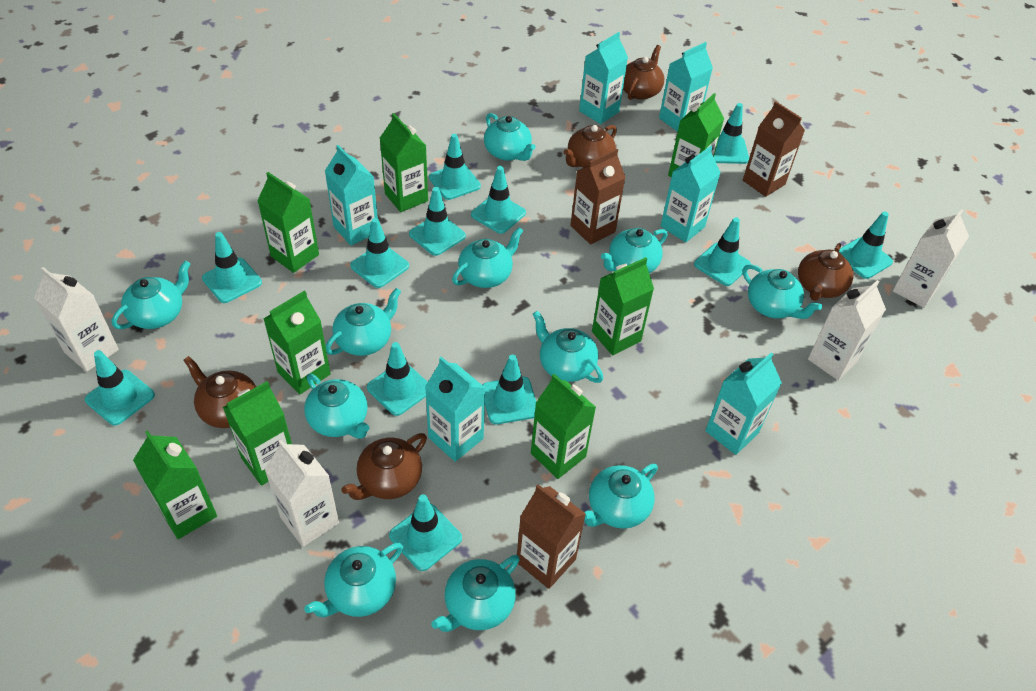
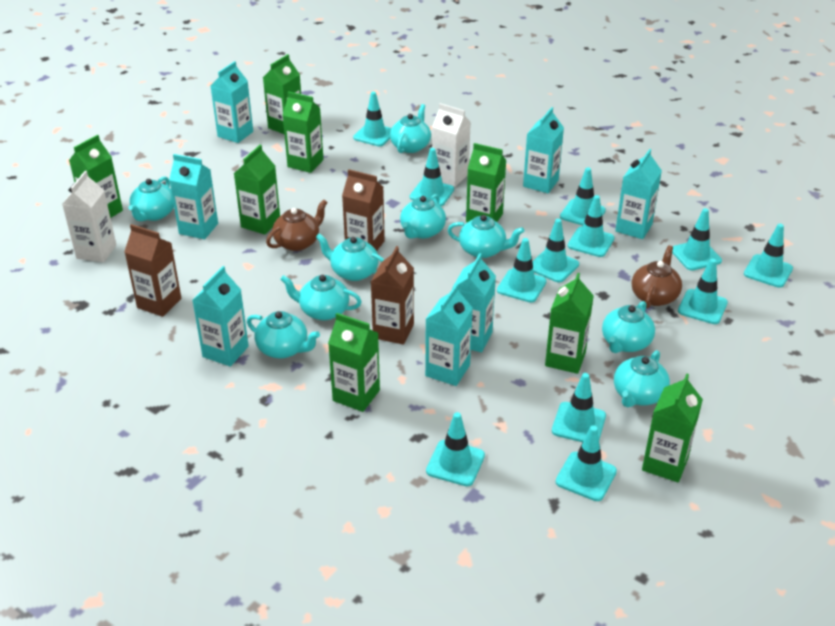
brown teapot: [184,356,256,428] [341,433,427,500] [563,125,617,168] [623,45,664,100] [798,243,853,301] = 5 -> [266,199,328,251] [632,245,682,309] = 2
turquoise carton: [325,145,378,245] [425,357,485,462] [579,32,628,124] [659,42,713,132] [660,146,721,243] [705,352,782,455] = 6 -> [169,154,218,239] [192,266,249,367] [211,61,253,143] [425,284,473,386] [452,253,496,352] [523,107,564,193] [615,149,662,239] = 7
turquoise teapot: [112,261,190,329] [304,374,370,439] [304,543,403,617] [326,288,401,356] [431,555,520,632] [452,227,523,288] [484,113,536,161] [533,311,603,383] [584,464,658,529] [601,228,667,273] [743,264,822,319] = 11 -> [128,176,174,221] [247,311,320,359] [280,275,362,321] [316,234,384,281] [390,104,431,153] [400,194,446,239] [448,215,524,258] [602,301,655,353] [614,350,670,407] = 9
white carton: [34,267,119,372] [264,439,339,547] [808,280,886,380] [893,209,969,308] = 4 -> [62,171,116,262] [432,103,471,187] = 2

